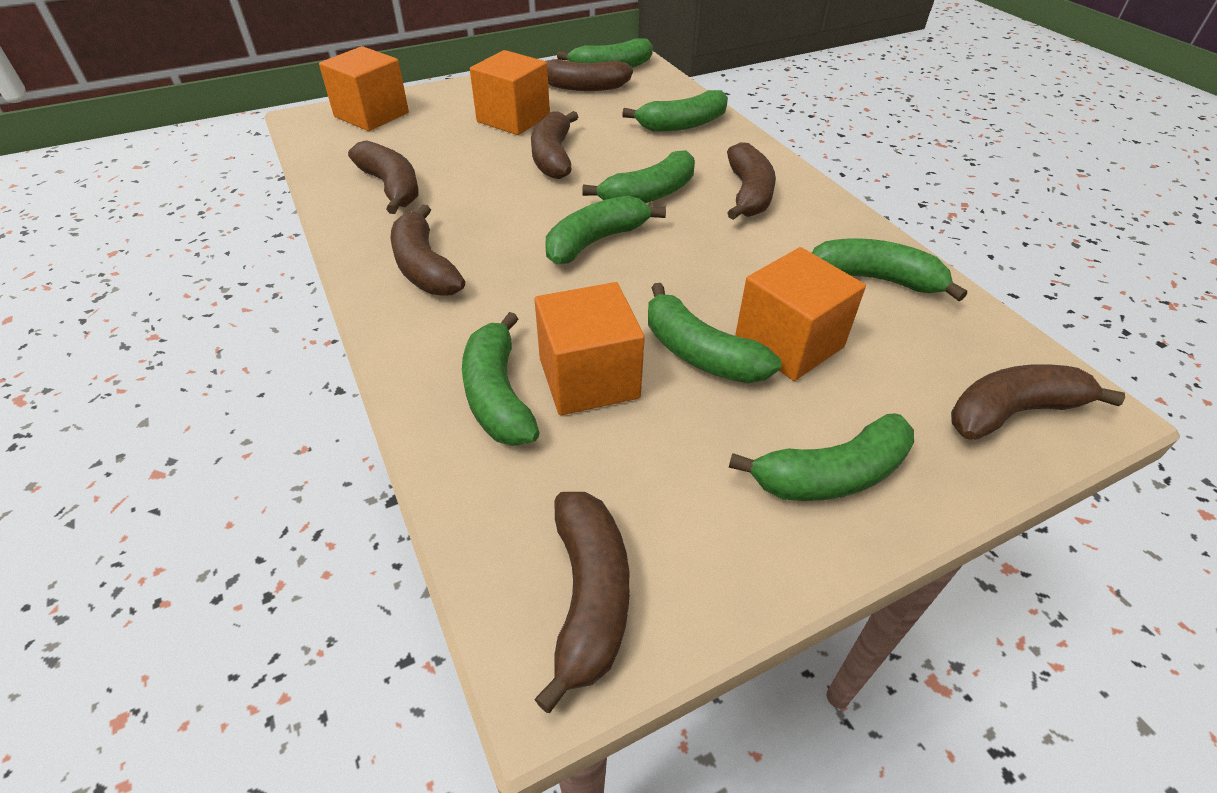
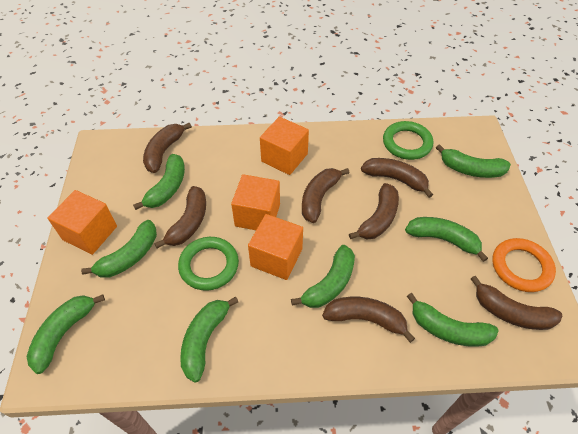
green ring: none = 0 -> [178,237,239,291] [383,121,433,160] = 2
orange ring: none = 0 -> [492,238,556,292] = 1

